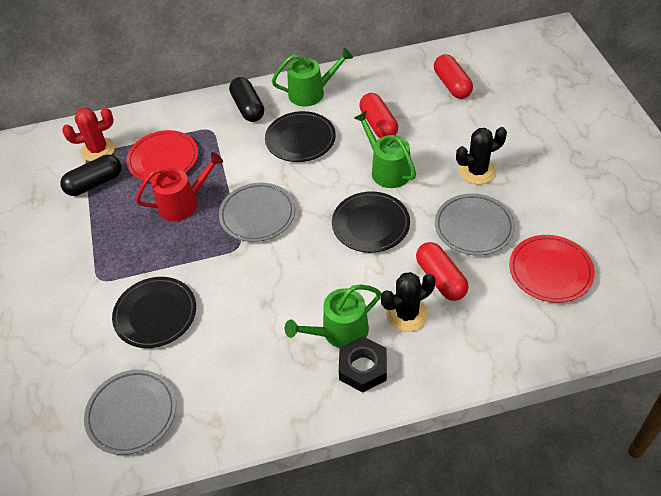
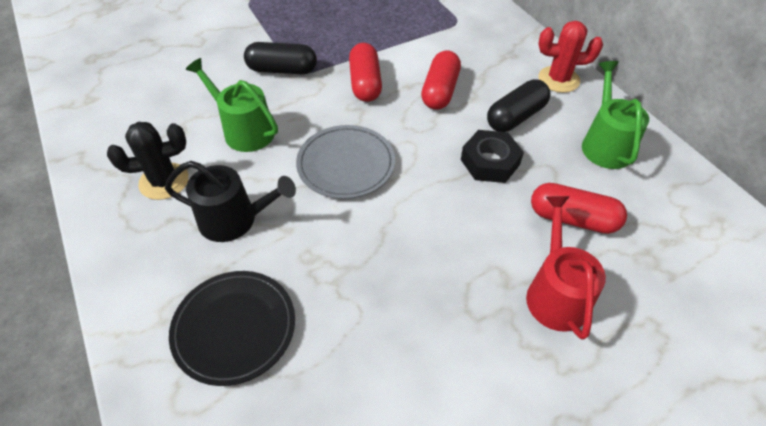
black cactus: [381,272,436,332] [456,127,507,184] = 2 -> [107,122,189,200] = 1
black plate: [112,277,196,348] [265,111,336,162] [332,191,410,253] = 3 -> [169,271,295,386] = 1
black watering can: none = 0 -> [165,161,296,242] = 1
green watering can: [272,48,353,106] [285,284,381,348] [355,111,416,188] = 3 -> [186,58,278,152] [582,61,649,169] = 2
grey plate: [84,370,176,455] [219,183,295,242] [435,193,515,255] = 3 -> [296,125,395,199] = 1
red plate: [126,130,198,182] [509,235,595,303] = 2 -> none = 0

